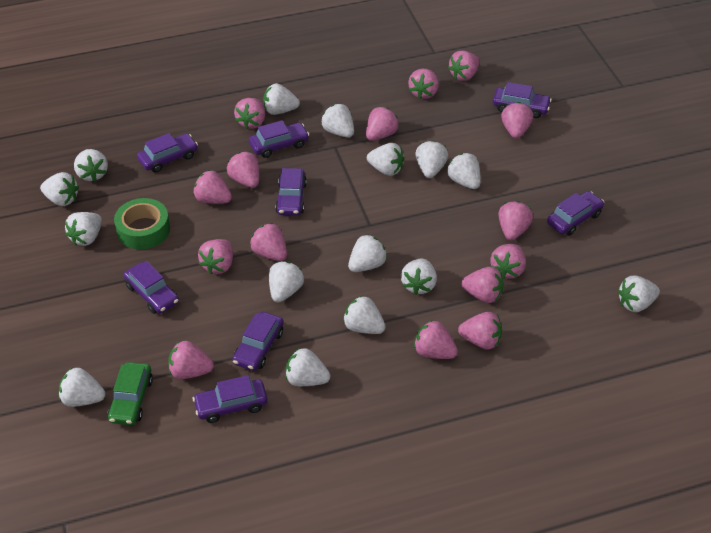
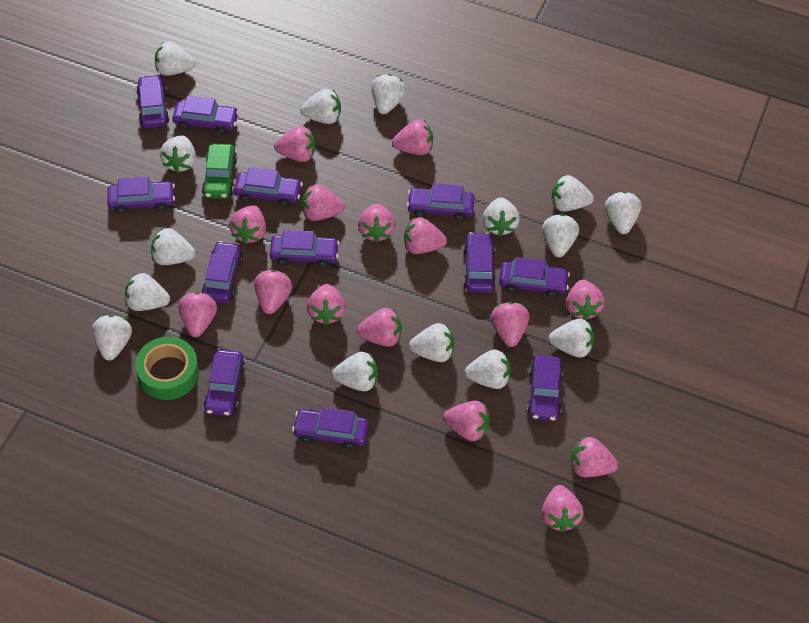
purple car: [123,261,179,314] [137,133,198,173] [193,375,268,423] [233,312,284,371] [249,120,309,158] [275,168,307,216] [493,82,552,118] [547,191,604,236] = 8 -> [107,177,175,214] [136,74,169,128] [172,96,239,135] [202,241,243,303] [204,350,245,416] [234,167,303,207] [270,230,339,268] [292,407,369,450] [407,183,475,221] [463,232,496,293] [499,257,570,298] [527,355,563,421] = 12

